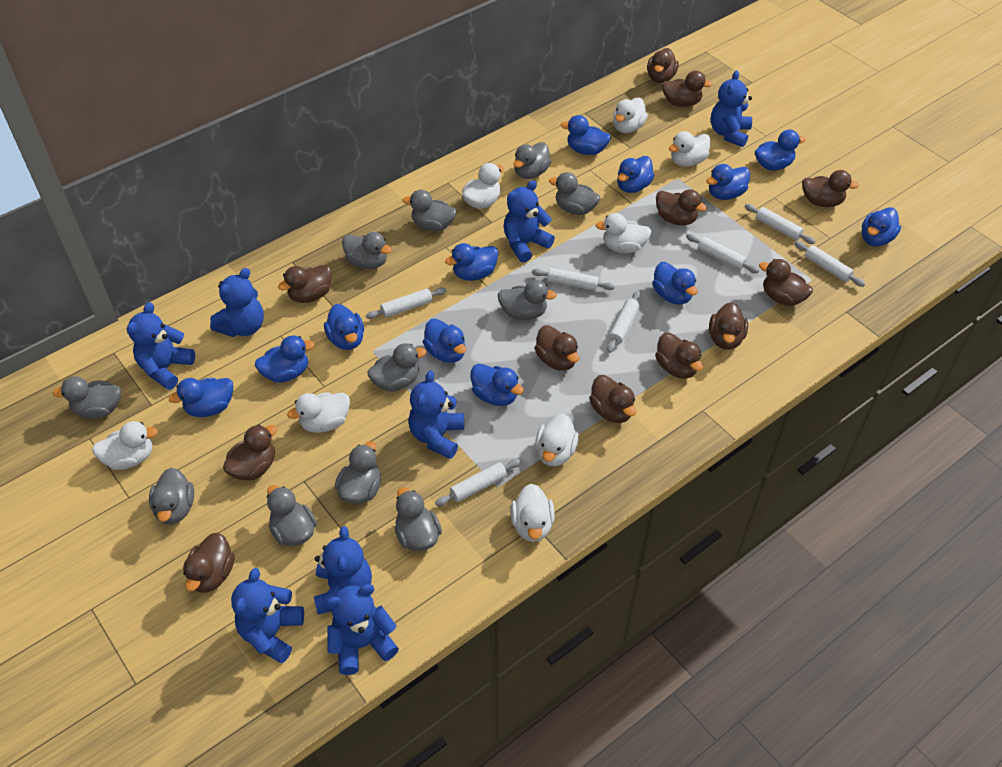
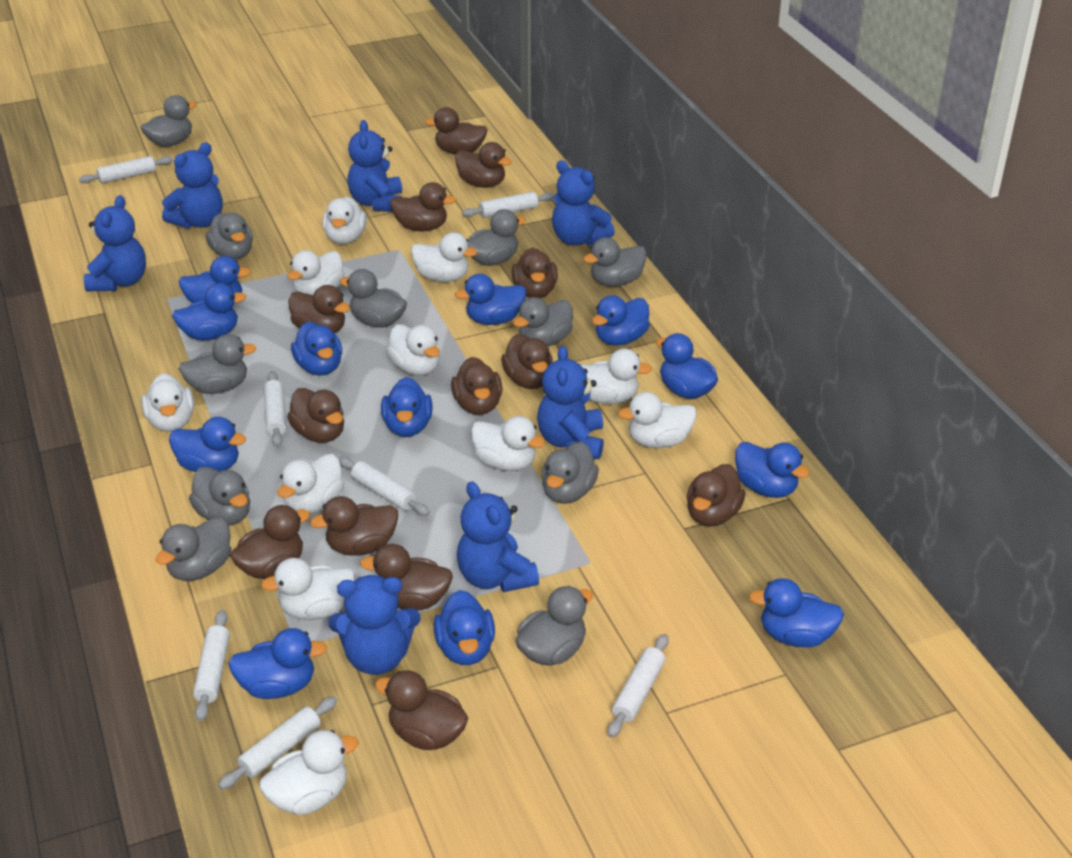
blue teddy bear: [127,302,195,390] [210,268,264,337] [231,568,304,663] [314,526,372,615] [325,584,399,675] [409,371,464,459] [503,180,555,263] [711,70,752,147] = 8 -> [84,195,146,291] [162,142,223,229] [328,575,421,675] [347,120,402,212] [457,481,539,592] [537,346,604,459] [552,160,615,246] = 7
brown duck: [183,533,234,593] [223,425,277,480] [278,264,332,303] [535,325,580,371] [589,375,636,423] [647,48,679,83] [655,332,703,379] [656,189,707,226] [662,71,713,107] [709,302,748,350] [759,259,813,306] [802,170,859,207] = 12 -> [230,505,310,579] [287,388,344,443] [288,285,350,333] [310,496,398,556] [360,544,453,610] [375,670,468,750] [390,182,456,232] [424,107,488,155] [451,357,503,415] [455,142,512,188] [501,334,553,389] [512,248,558,298] [687,464,745,527] = 13
white duck: [92,421,158,470] [287,393,350,433] [462,163,504,209] [510,484,555,542] [535,414,579,466] [595,213,651,253] [613,98,648,133] [669,131,711,167] = 8 -> [141,373,194,432] [259,730,359,815] [261,558,355,620] [277,454,344,514] [287,250,344,295] [322,197,367,244] [386,324,440,376] [411,232,477,282] [471,416,545,471] [580,348,652,404] [618,392,697,448] = 11

